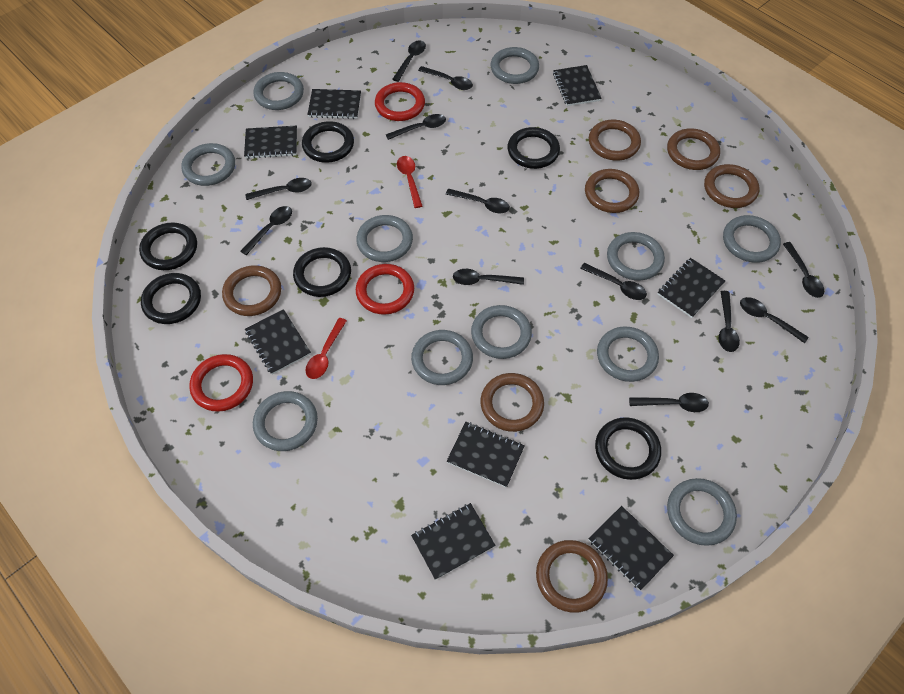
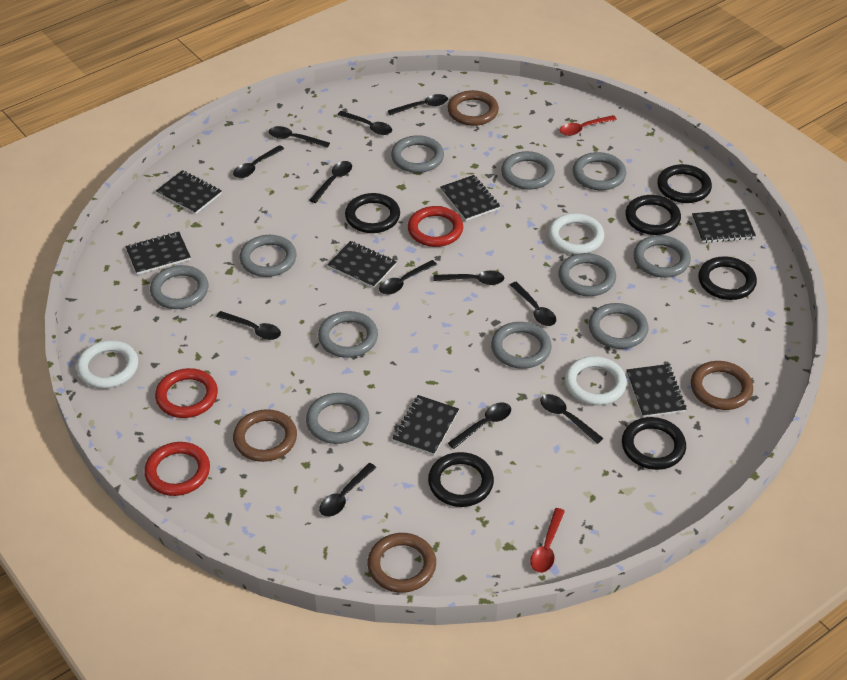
black notebook: [244,126,297,159] [245,309,311,375] [307,89,361,119] [411,503,496,580] [447,422,525,488] [553,65,602,106] [588,506,674,590] [658,258,725,318] = 8 -> [125,232,191,275] [156,170,222,214] [327,241,397,288] [392,395,459,455] [440,175,500,221] [627,364,687,417] [692,209,756,243] = 7
brown ring: [222,265,281,316] [480,373,544,432] [536,540,608,613] [585,169,639,213] [589,120,641,161] [667,128,720,170] [704,164,759,208] = 7 -> [233,409,297,462] [368,533,436,593] [448,90,499,126] [691,361,753,410] = 4
white ring: none = 0 -> [77,340,138,388] [548,213,604,254] [565,356,627,405] = 3

